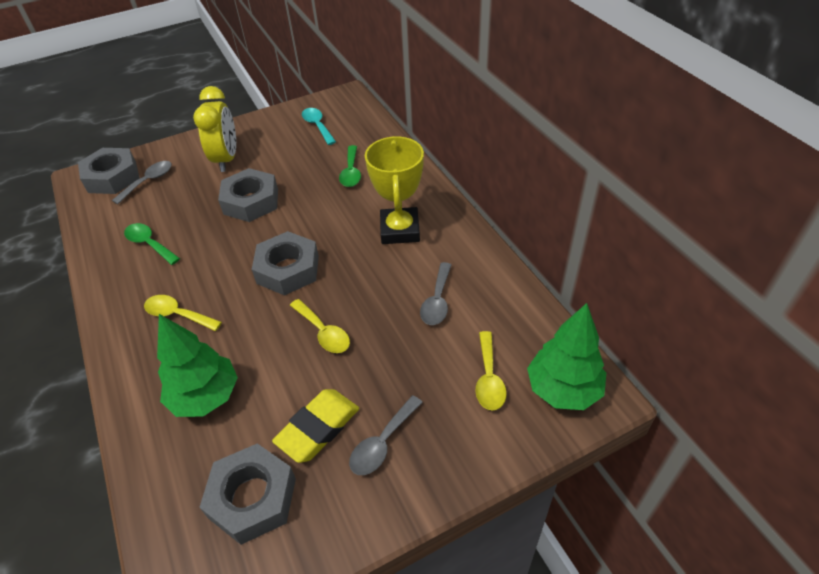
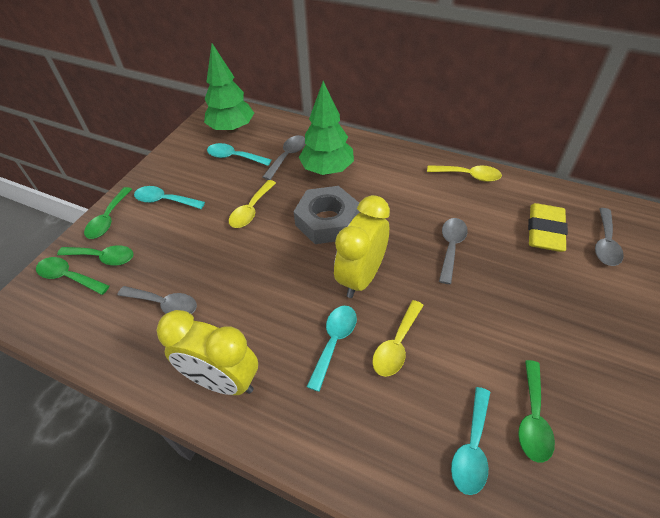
green spoon: [124,223,180,265] [339,145,361,187] = 2 -> [36,257,110,295] [57,245,133,265] [84,187,132,239] [518,360,555,463] = 4
grey nut: [78,148,140,194] [199,443,296,545] [218,168,278,222] [252,231,319,296] = 4 -> [293,186,359,244] = 1
grey spoon: [112,161,172,204] [349,396,423,475] [420,262,451,325] = 3 -> [118,286,197,314] [263,135,305,180] [439,218,468,284] [595,208,624,266] = 4
turquoise spoon: [302,108,336,145] = 1 -> [134,186,205,209] [207,143,271,166] [307,306,357,392] [451,387,490,495] = 4
yellow clock: [193,86,236,172] = 1 -> [157,310,258,395] [334,195,390,298] = 2
yellow trophy: [365,136,424,244] = 1 -> none = 0

